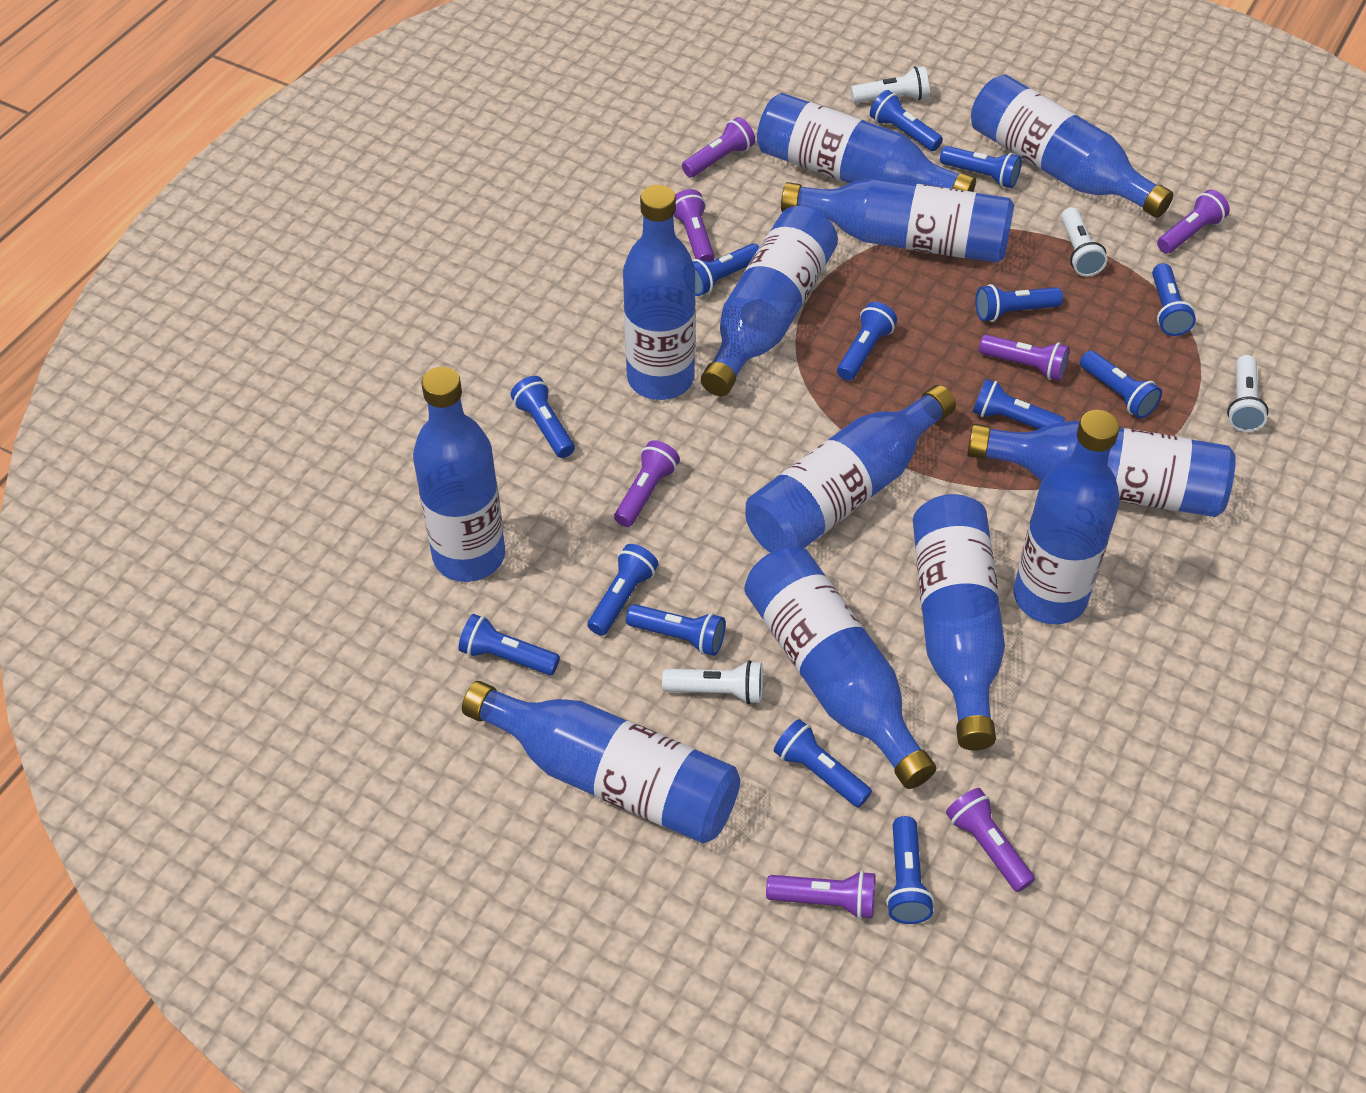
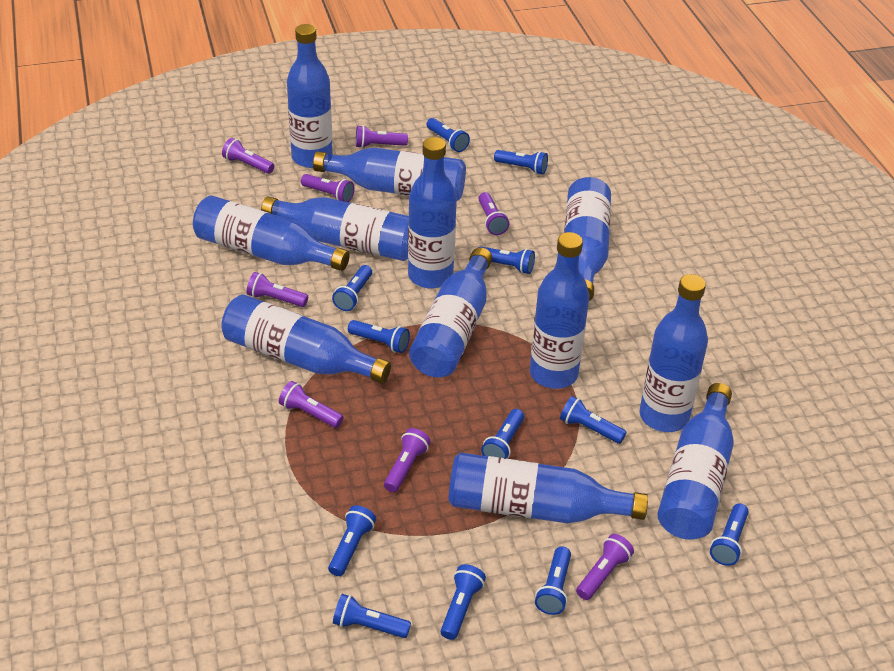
blue flashlight: [458,614,560,675] [511,376,575,458] [588,544,659,636] [626,604,726,656] [692,243,759,296] [774,719,872,807] [837,302,897,381] [870,90,943,151] [886,816,934,924] [940,146,1022,188] [973,379,1065,429] [975,284,1063,322] [1080,351,1162,418] [1152,263,1196,336] = 14 -> [328,505,376,576] [332,265,372,311] [333,594,411,638] [348,320,410,353] [426,118,470,152] [441,564,486,640] [478,246,535,274] [481,409,524,459] [494,150,548,174] [535,546,571,615] [560,396,626,444] [710,503,749,566] = 12
purple flashlight: [614,440,680,527] [673,189,715,262] [682,117,755,177] [766,870,875,919] [946,788,1035,892] [979,334,1070,381] [1157,190,1230,253] = 7 -> [222,138,274,174] [247,272,308,307] [279,381,343,428] [301,174,354,202] [356,125,408,148] [384,428,431,492] [479,192,509,235] [576,534,634,600] = 8
white flashlight: [662,660,763,704] [851,66,929,103] [1061,207,1107,276] [1227,355,1269,432] = 4 -> none = 0

